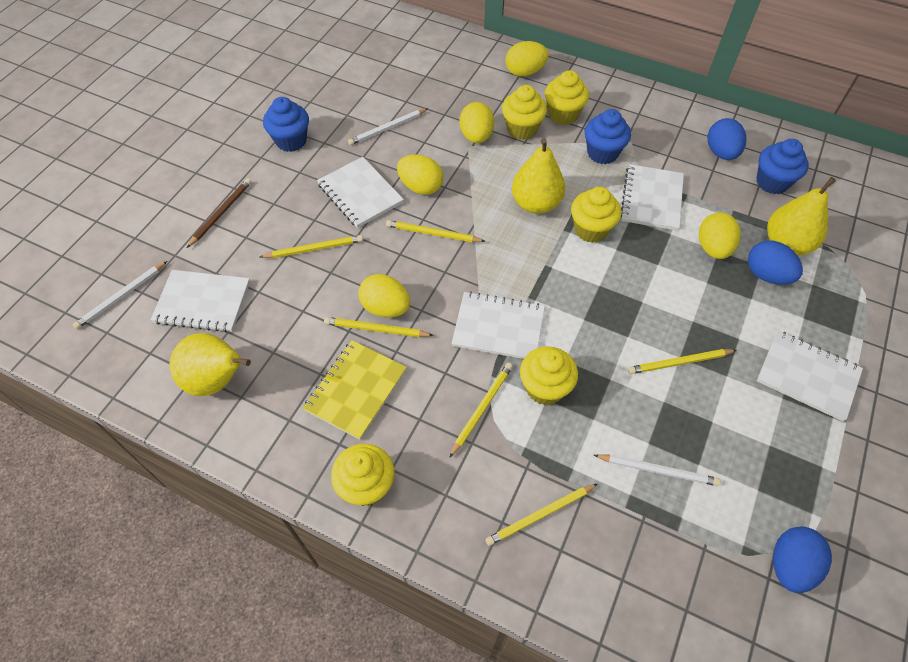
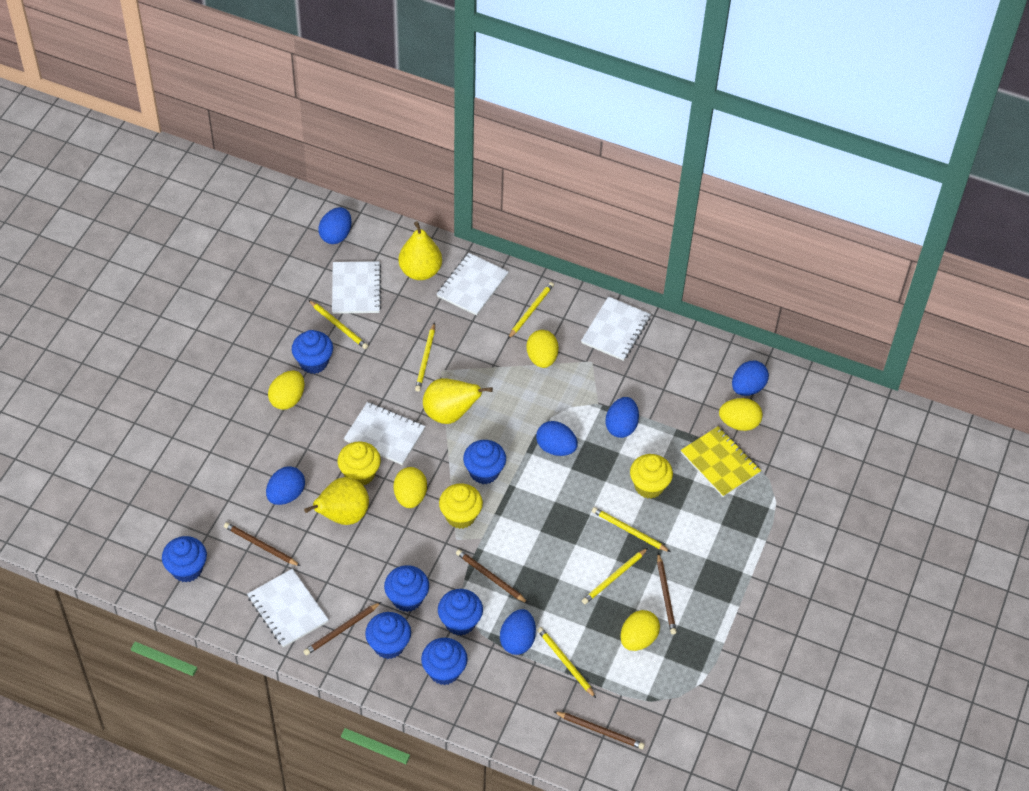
blue cupcake: [263,97,309,152] [585,109,631,164] [756,139,809,194] = 3 -> [162,536,207,583] [292,330,333,374] [365,612,411,659] [384,565,429,612] [421,638,468,685] [438,589,483,635] [463,440,506,484] = 7
blue egg: [708,118,746,160] [748,240,803,285] [773,527,832,593] = 3 -> [266,466,305,505] [318,207,352,244] [500,609,536,655] [536,421,578,456] [605,397,639,438] [732,361,769,396] = 6
brown pencil: [187,178,252,248] = 1 -> [224,522,300,566] [303,602,381,656] [456,549,528,603] [554,711,645,749] [657,553,677,635] = 5
white pencil: [73,261,167,329] [348,109,428,145] [594,454,721,486] = 3 -> none = 0
yellow cupcake: [331,443,395,506] [502,85,547,140] [520,346,578,405] [545,70,589,125] [571,187,621,243] = 5 -> [338,442,381,485] [439,483,483,529] [630,454,673,499] = 3

